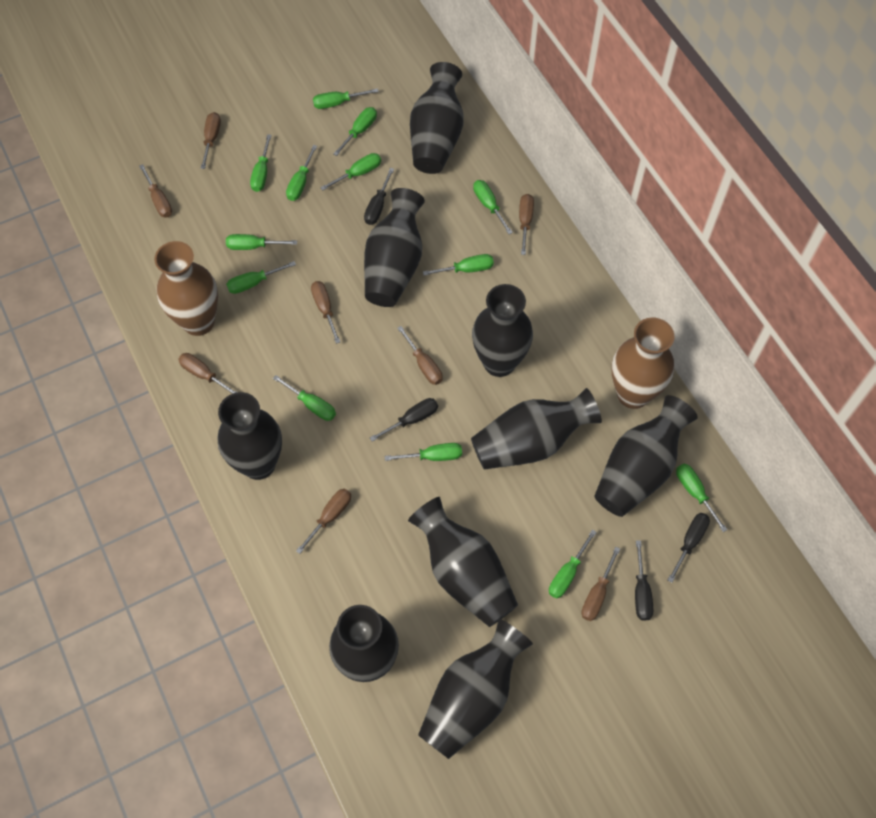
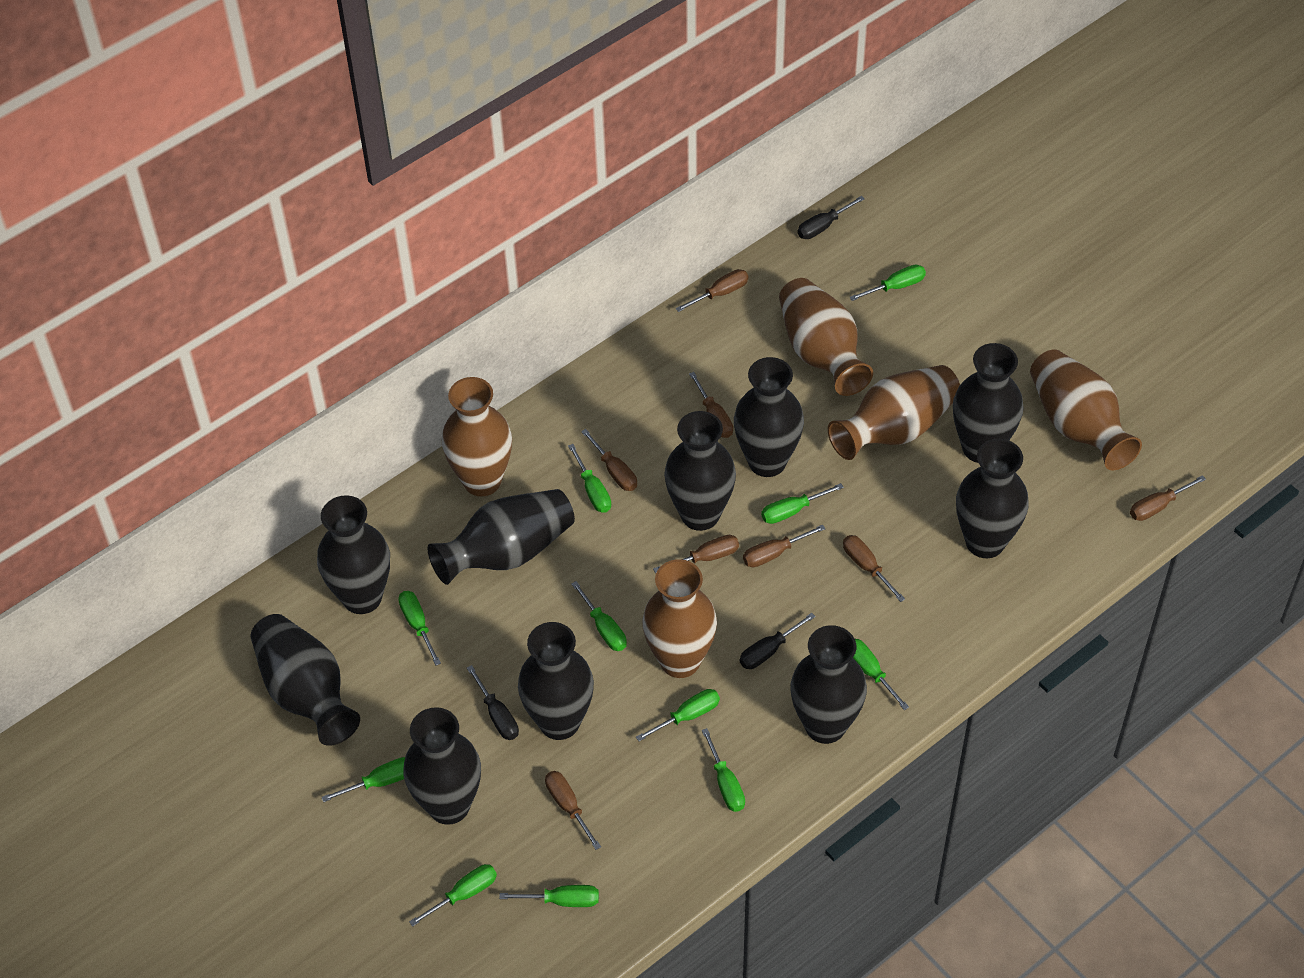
black screwdriver: [364,168,394,225] [370,398,438,442] [635,540,653,621] [668,513,710,583] = 4 -> [467,665,519,740] [740,613,816,669] [797,196,865,239] = 3
black vase: [218,392,282,480] [329,605,399,682] [364,188,425,307] [408,497,518,627] [410,62,463,174] [418,619,533,759] [471,388,602,470] [472,284,533,377] [594,395,698,517] = 9 -> [251,614,360,746] [317,495,390,614] [403,707,481,825] [428,489,575,585] [518,622,594,740] [664,411,736,531] [734,357,804,477] [790,625,867,744] [953,343,1023,463] [956,439,1029,558] = 10
brown vase: [154,241,218,336] [612,318,675,409] = 2 -> [442,377,512,497] [642,559,717,678] [779,278,873,396] [828,365,960,460] [1030,349,1142,470] = 5
green screwdriver: [226,234,297,250] [226,261,296,294] [250,134,272,192] [273,375,336,421] [286,145,317,201] [313,88,379,109] [320,153,381,190] [333,107,377,156] [385,443,462,461] [423,254,494,276] [473,180,513,234] [549,529,597,599] [676,464,727,532] = 13 -> [321,757,405,802] [398,591,441,666] [409,864,497,927] [499,885,599,907] [568,444,611,513] [572,581,627,651] [636,689,720,741] [702,728,745,812] [761,483,844,524] [849,265,926,301] [853,638,909,710] = 11

